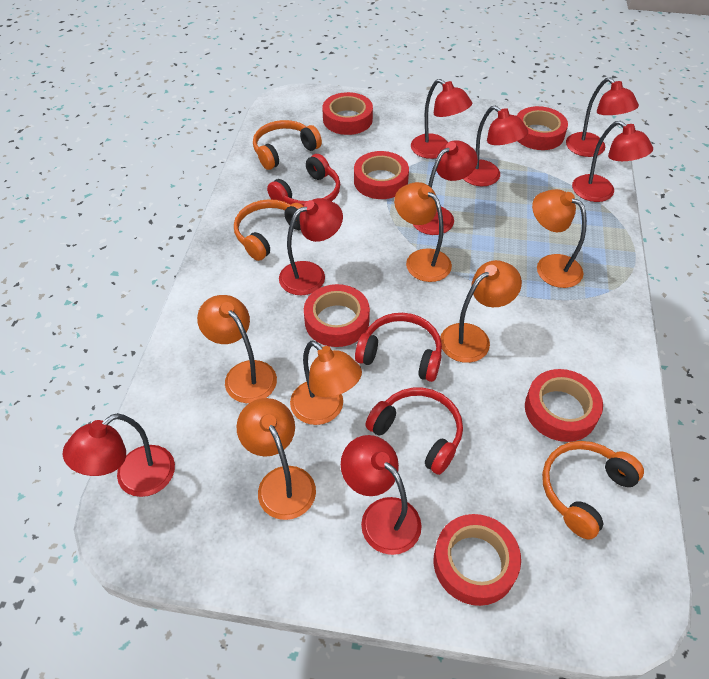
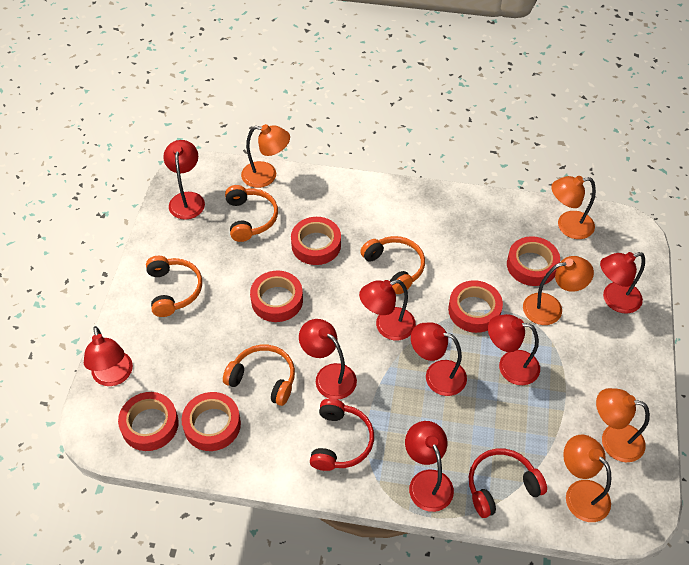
orange headphones: [234,199,304,261] [253,120,322,170] [542,441,644,539] = 3 -> [146,256,202,317] [223,345,295,406] [225,185,278,242] [360,236,425,294] = 4
orange lamp: [197,295,277,403] [236,398,316,520] [290,341,362,425] [394,182,452,282] [440,260,522,363] [532,189,587,288] = 6 -> [241,124,290,188] [523,256,594,325] [551,176,596,239] [563,435,611,522] [596,388,650,462] = 5
red headphones: [267,154,340,206] [355,313,442,382] [366,388,463,475] = 3 -> [310,399,374,471] [469,448,547,518] = 2

